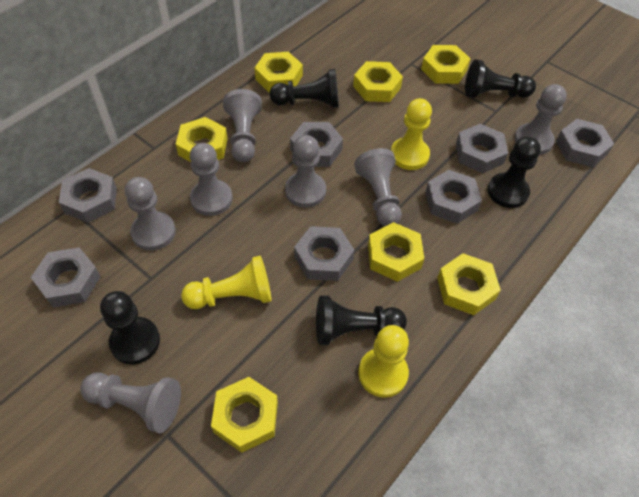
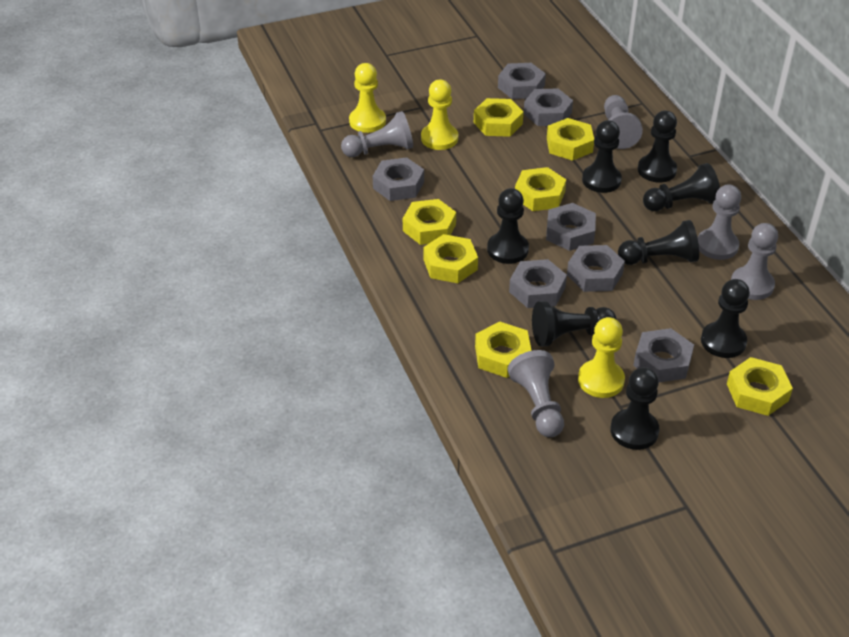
black pawn: [100,291,160,365] [270,69,339,108] [316,295,407,345] [465,59,536,98] [488,136,541,208] = 5 -> [487,188,529,264] [532,301,617,347] [582,120,622,193] [610,367,660,450] [618,220,699,265] [638,111,677,182] [643,163,720,211] [701,279,750,358] = 8
grey pawn: [80,372,181,433] [125,177,176,251] [190,143,233,216] [223,89,262,162] [285,135,326,208] [354,148,402,227] [514,84,567,155] = 7 -> [341,111,413,157] [507,350,564,437] [604,95,643,149] [698,185,741,260] [731,223,778,300] = 5

